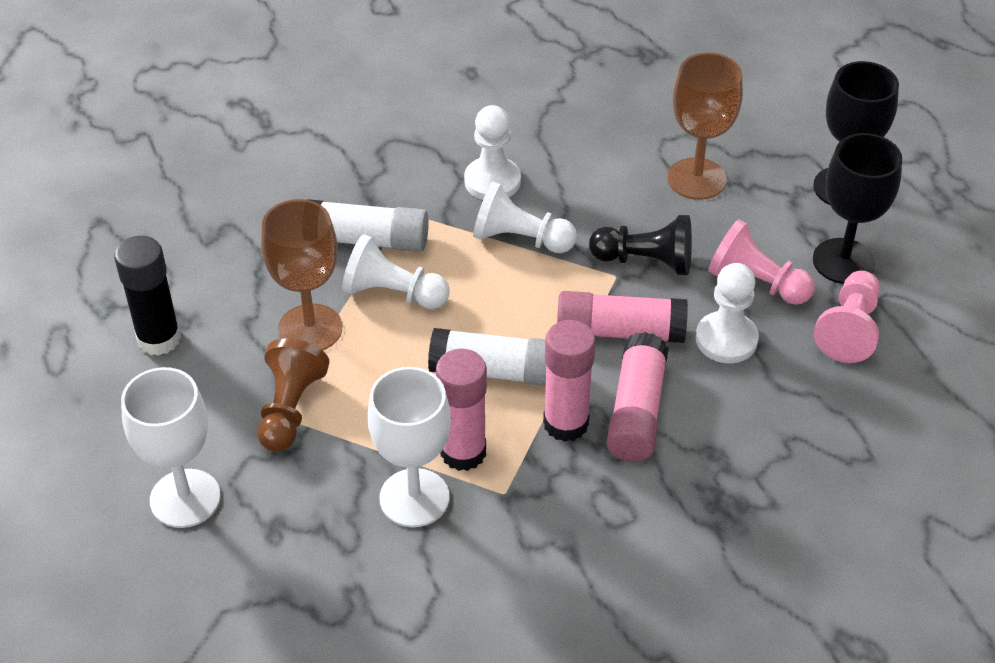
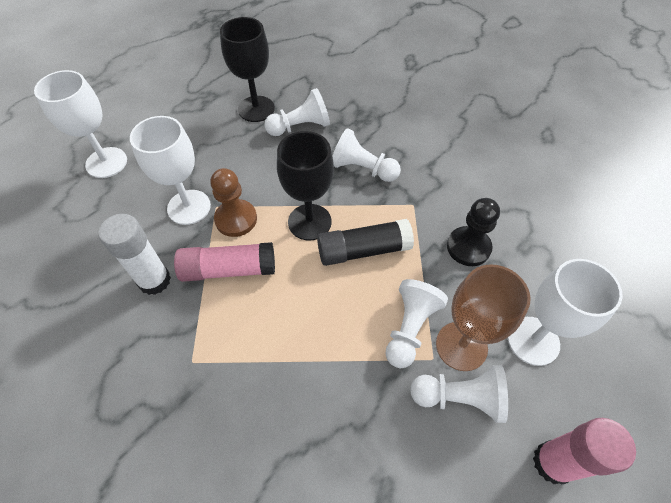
brown goblet: [261,199,342,350] [668,53,743,200] = 2 -> [436,264,531,371] = 1
pink glue stick: [436,349,487,471] [543,320,596,442] [557,291,688,343] [606,332,669,462] = 4 -> [174,242,275,282] [533,418,636,484] = 2
pink pawn: [708,219,815,305] [814,271,880,363] = 2 -> none = 0
white glue stick: [308,199,429,252] [428,328,546,386] = 2 -> [99,214,171,295] = 1
white goblet: [121,367,221,528] [368,367,451,527] = 2 -> [34,70,127,178] [130,116,211,225] [508,259,623,366] = 3

